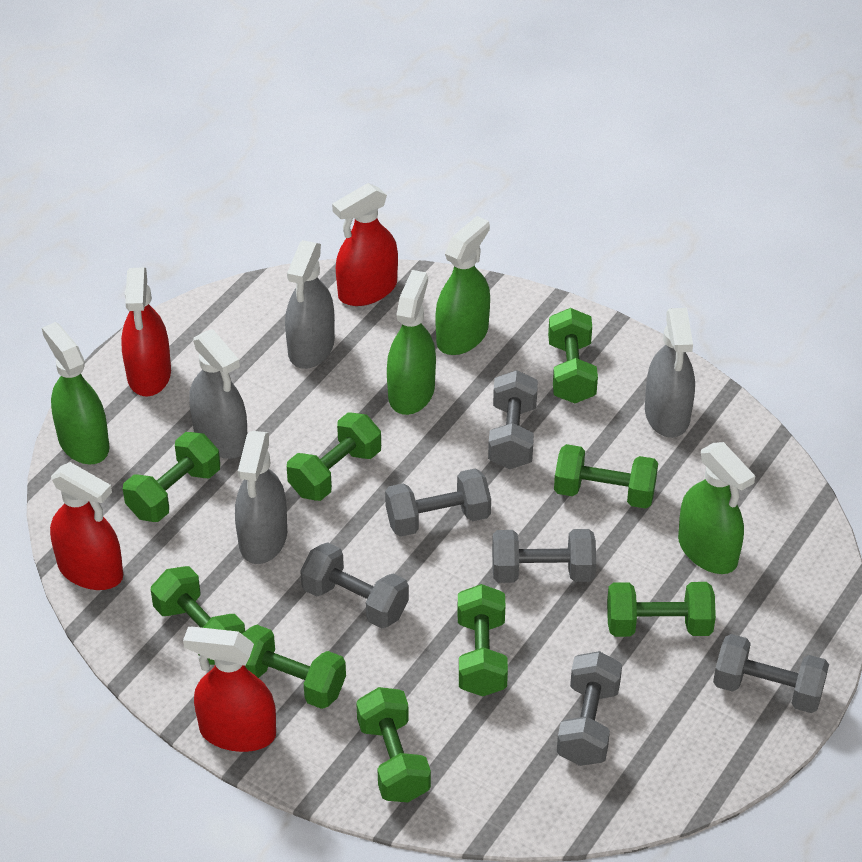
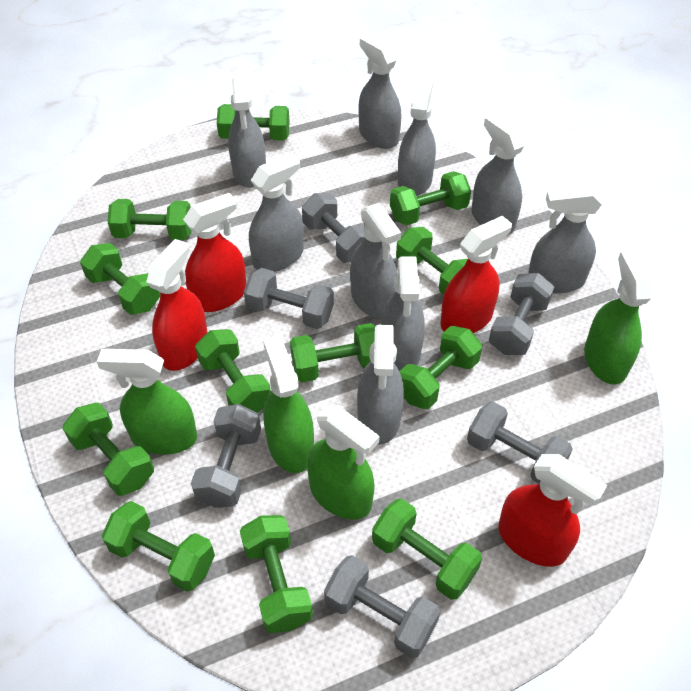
green dumbbell: [123,432,220,522] [151,566,245,665] [242,625,346,709] [287,412,381,501] [356,687,431,802] [458,584,508,696] [548,308,598,403] [554,444,658,509] [607,582,716,637] = 9 -> [62,403,154,496] [80,243,160,315] [102,501,215,592] [108,199,192,240] [195,329,271,413] [217,104,290,141] [240,515,313,633] [290,323,376,383] [372,499,482,600] [390,171,471,225] [396,227,468,295] [399,326,482,409] = 12
grey spray bottle: [189,329,247,459] [235,431,287,564] [285,240,335,369] [645,308,695,438] = 4 -> [228,76,266,188] [249,153,304,272] [350,203,401,319] [357,325,404,445] [359,35,401,149] [381,256,425,371] [398,75,436,196] [472,114,525,234] [528,187,602,293] = 9

